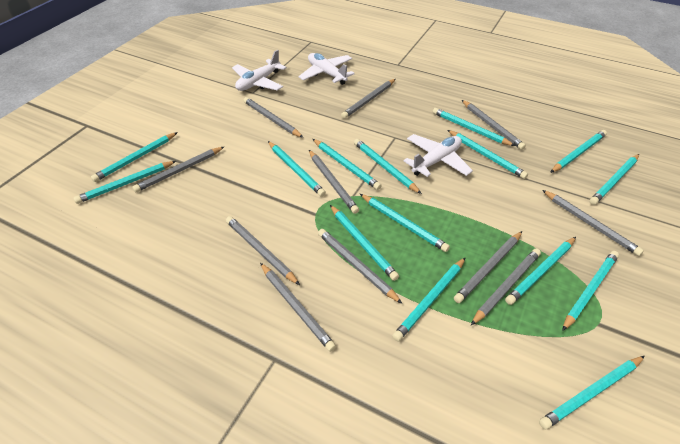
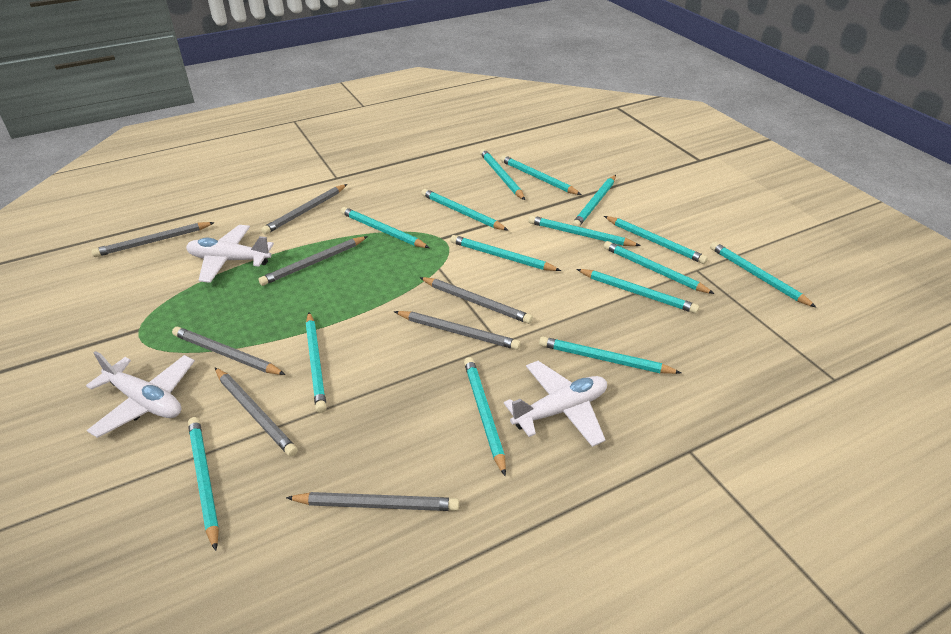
grey pencil: [132,147,224,192] [226,216,300,285] [244,97,303,138] [260,263,336,352] [309,150,359,214] [318,229,403,304] [341,79,395,119] [454,231,522,303] [462,100,526,150] [471,248,541,325] [542,190,644,256] = 11 -> [91,222,215,257] [172,327,286,375] [215,368,298,457] [259,236,368,286] [261,184,347,234] [286,492,459,511] [394,311,521,350] [420,277,533,324] = 8

